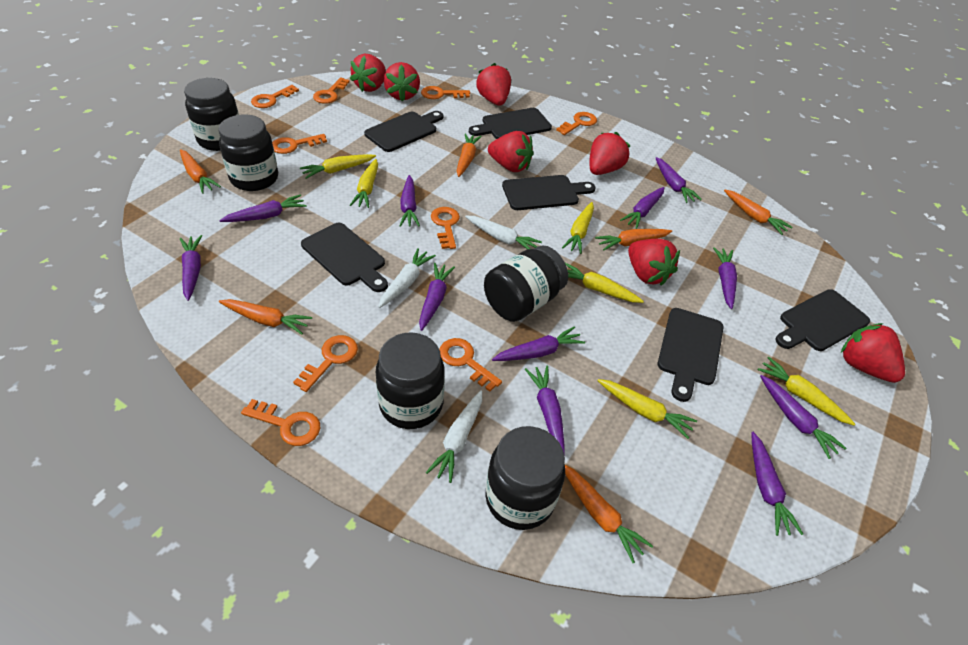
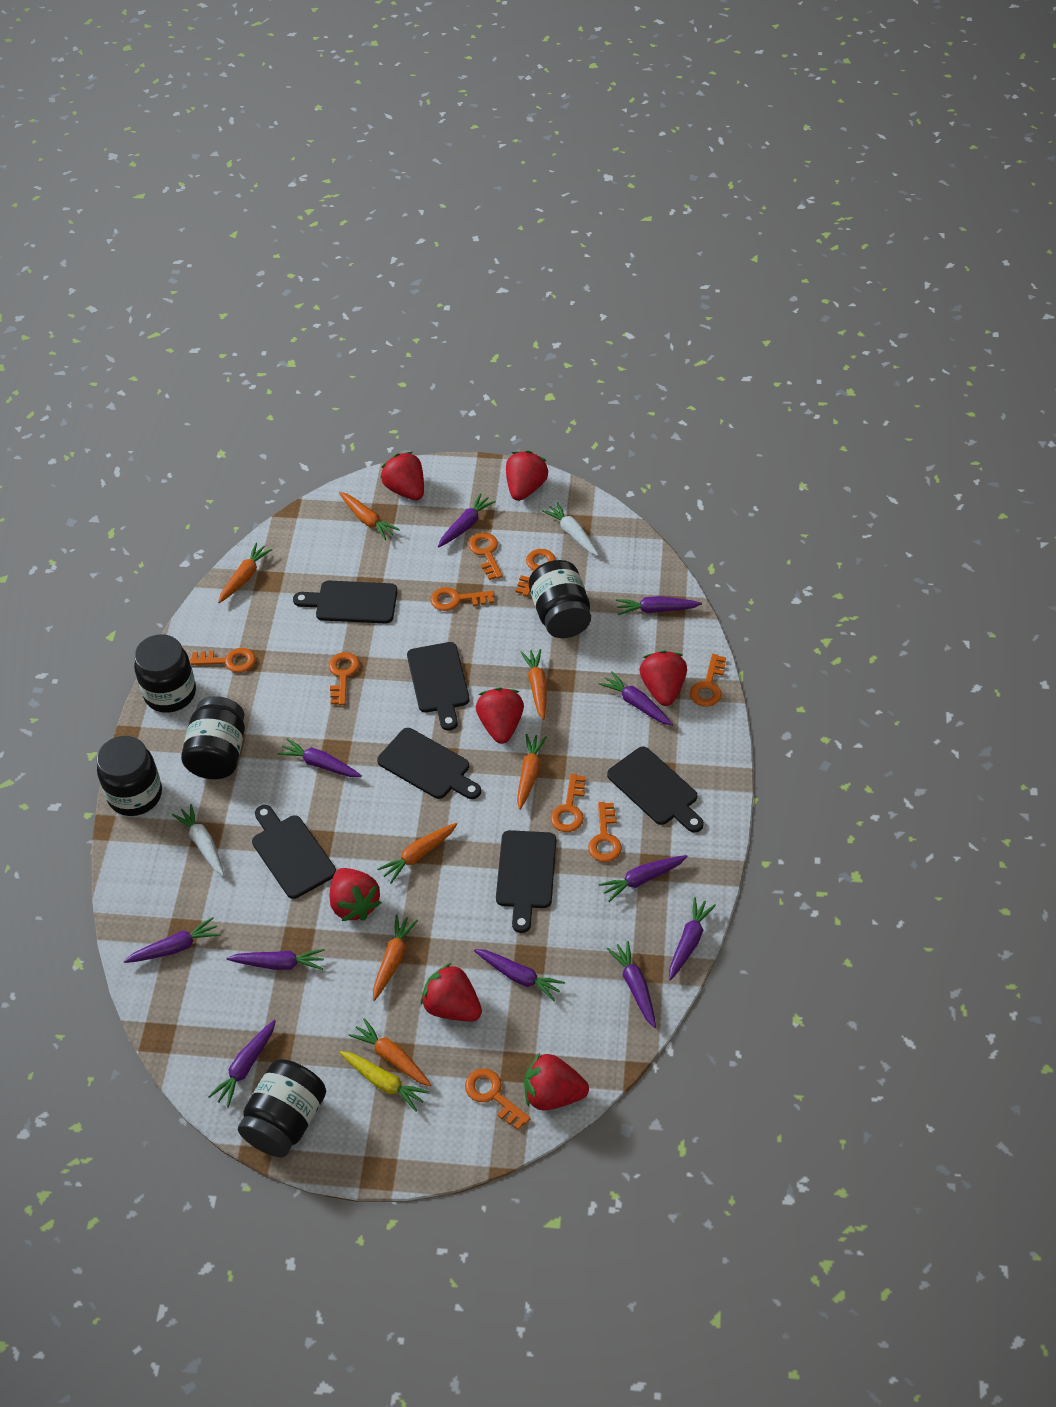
orange carrot: [180,149,221,194] [219,299,312,335] [457,133,482,177] [565,465,653,563] [595,229,672,251] [724,190,793,235] = 6 -> [218,543,273,603] [339,492,400,540] [348,1018,432,1087] [373,914,418,1001] [377,823,457,884] [517,734,547,810] [520,649,547,720] = 7
white carrot: [378,248,436,308] [426,390,482,483] [465,216,542,250] = 3 -> [172,804,224,876] [542,502,599,556] = 2
yellow carrot: [300,154,376,179] [350,159,378,208] [562,202,594,254] [565,263,644,303] [597,379,697,439] [758,357,855,425] = 6 -> [340,1051,430,1112] = 1

